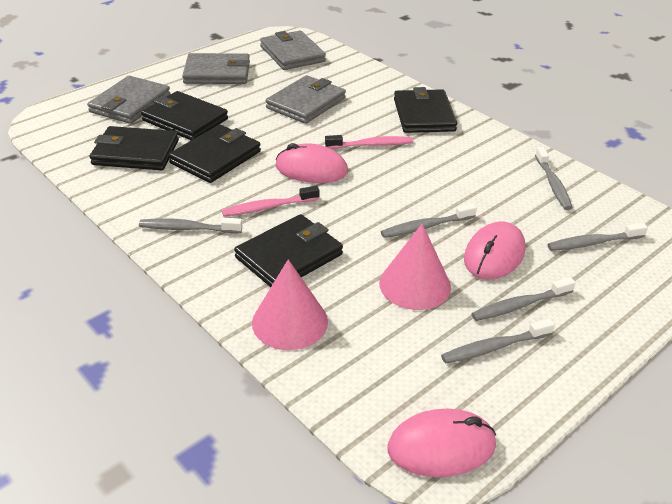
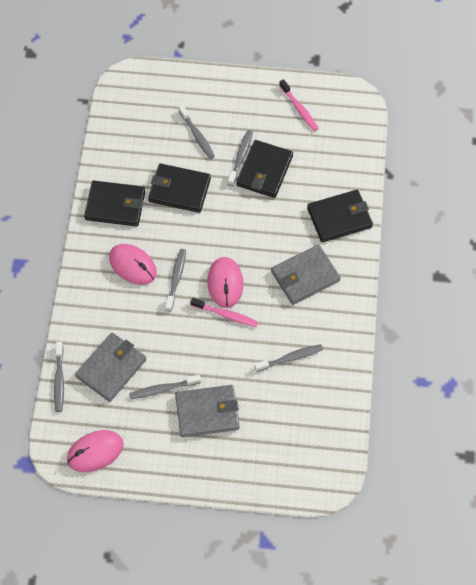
black wallet: [89,126,179,170] [141,91,228,140] [169,125,261,183] [234,214,343,287] [394,87,457,133] = 5 -> [84,181,146,227] [148,164,211,213] [236,140,293,198] [307,190,373,242] = 4
grey wallet: [87,76,170,124] [182,53,250,84] [260,31,326,70] [266,75,346,124] = 4 -> [75,333,146,402] [175,385,239,437] [271,245,341,305] = 3
pink cone: [252,259,328,350] [379,224,451,310] = 2 -> none = 0

